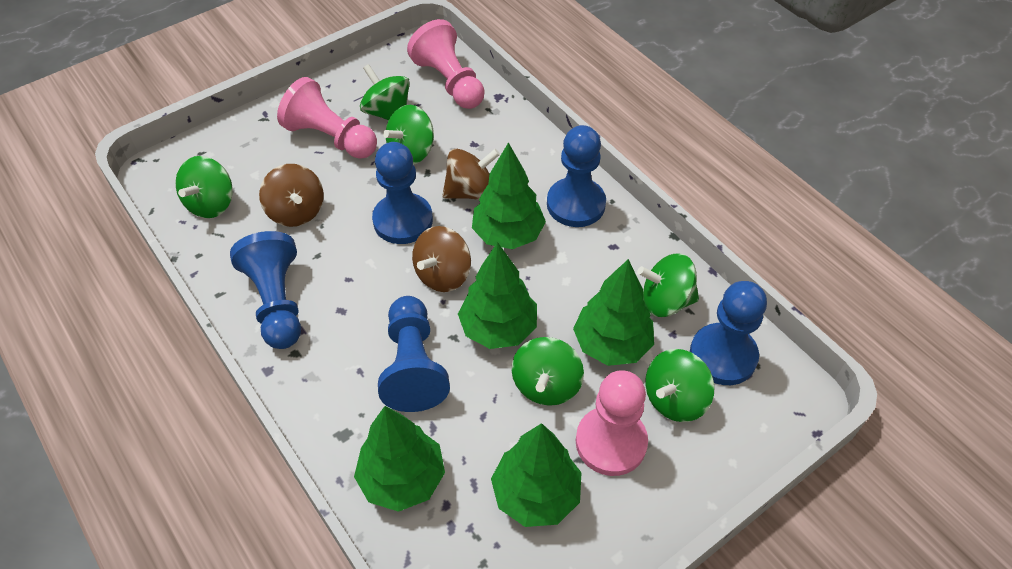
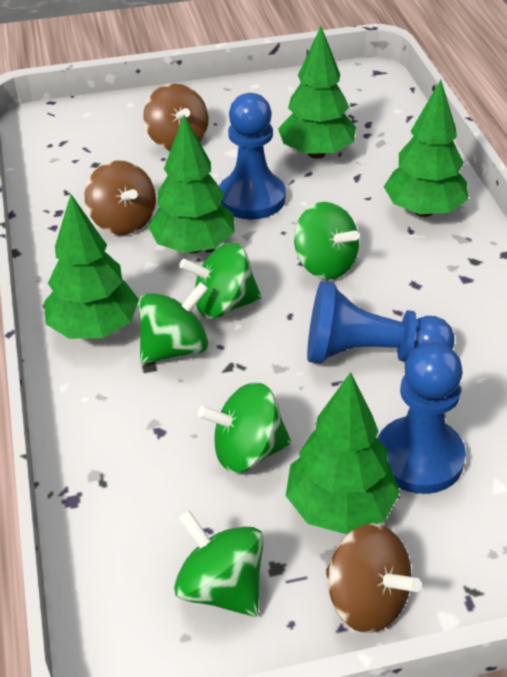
blue pawn: [230,231,301,349] [372,142,433,244] [378,296,450,412] [547,125,606,227] [690,281,767,385] = 5 -> [219,93,286,220] [307,281,455,364] [378,342,466,494] = 3
green spinning top: [176,156,233,218] [360,64,410,120] [383,105,434,165] [512,337,584,406] [638,254,699,317] [645,349,715,422] = 6 -> [139,282,209,364] [174,510,264,617] [179,243,261,319] [198,382,291,473] [294,202,359,280] = 5
pink pawn: [277,77,377,159] [407,19,485,109] [576,370,648,476] = 3 -> none = 0

